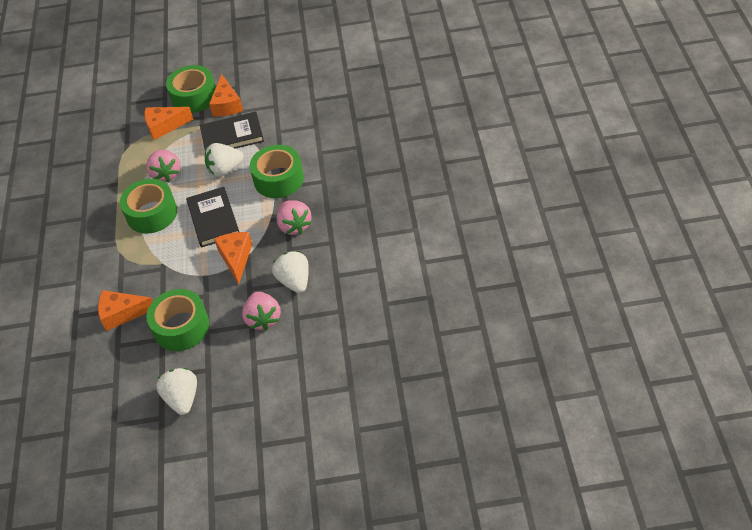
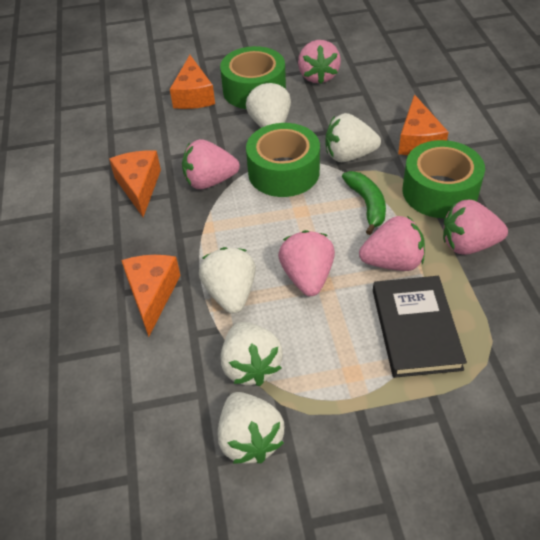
black book: [186,187,239,248] [200,112,264,149] = 2 -> [373,276,467,378] = 1
green banana: none = 0 -> [342,171,386,235] = 1
green tape: [120,179,177,234] [146,289,210,351] [166,65,216,113] [250,145,304,198] = 4 -> [220,46,286,109] [246,123,320,197] [402,140,485,218] = 3
pink strawberry: [146,149,181,182] [242,291,281,331] [277,200,312,235] = 3 -> [182,139,240,189] [278,230,335,296] [298,40,341,84] [359,216,425,271] [443,200,508,255] = 5
white strawberry: [156,368,197,415] [205,143,244,177] [272,251,309,293] = 3 -> [199,247,256,314] [218,392,284,464] [221,322,283,386] [246,81,291,128] [326,113,381,162] = 5

